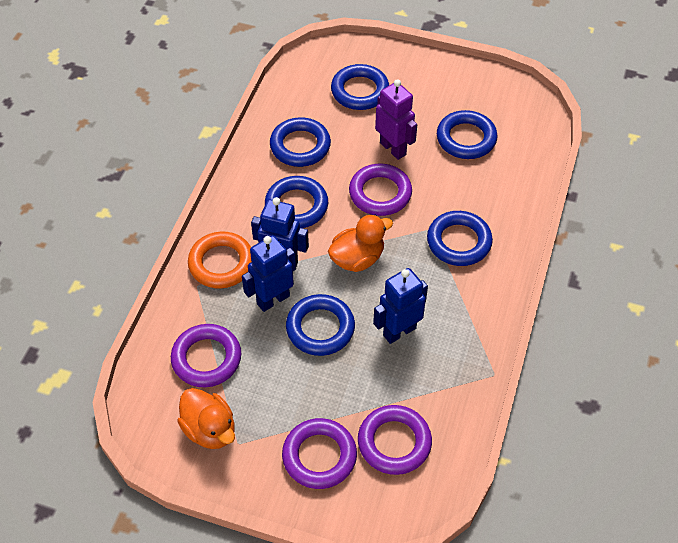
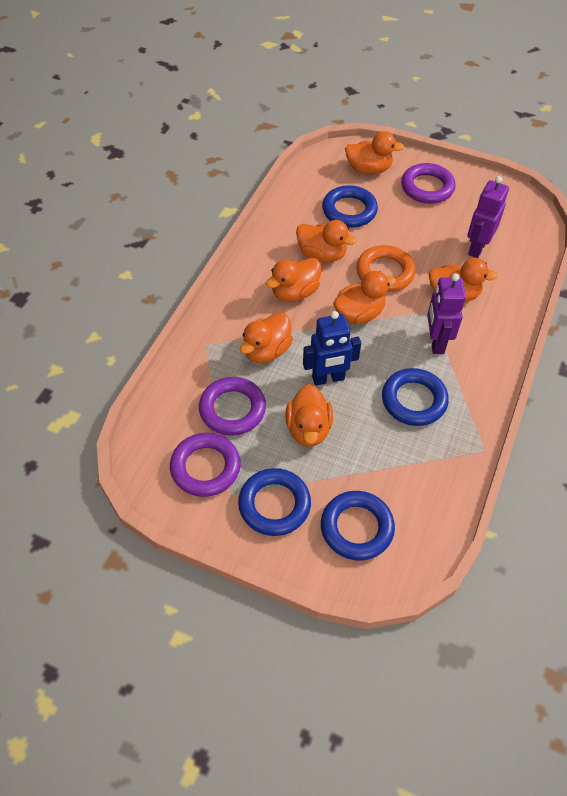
blue ring: [265,176,328,228] [270,118,331,167] [286,294,355,356] [331,64,389,110] [427,211,493,266] [437,110,497,159] = 6 -> [238,468,311,536] [321,491,395,560] [322,185,378,228] [382,368,449,426] = 4
blue robot: [242,235,296,312] [251,197,309,271] [373,268,428,344] = 3 -> [303,311,361,386] = 1
orange duck: [177,388,235,449] [328,215,393,272] = 2 -> [240,312,293,363] [266,258,321,302] [285,384,333,447] [296,220,357,263] [333,271,396,324] [345,131,404,174] [429,258,498,302] = 7
purple ring: [171,324,241,387] [282,418,357,489] [349,164,412,216] [358,405,432,475] = 4 -> [170,433,241,497] [199,377,266,436] [401,163,456,204] = 3
purple robot: [375,79,417,160] = 1 -> [427,273,466,354] [467,176,509,258] = 2

